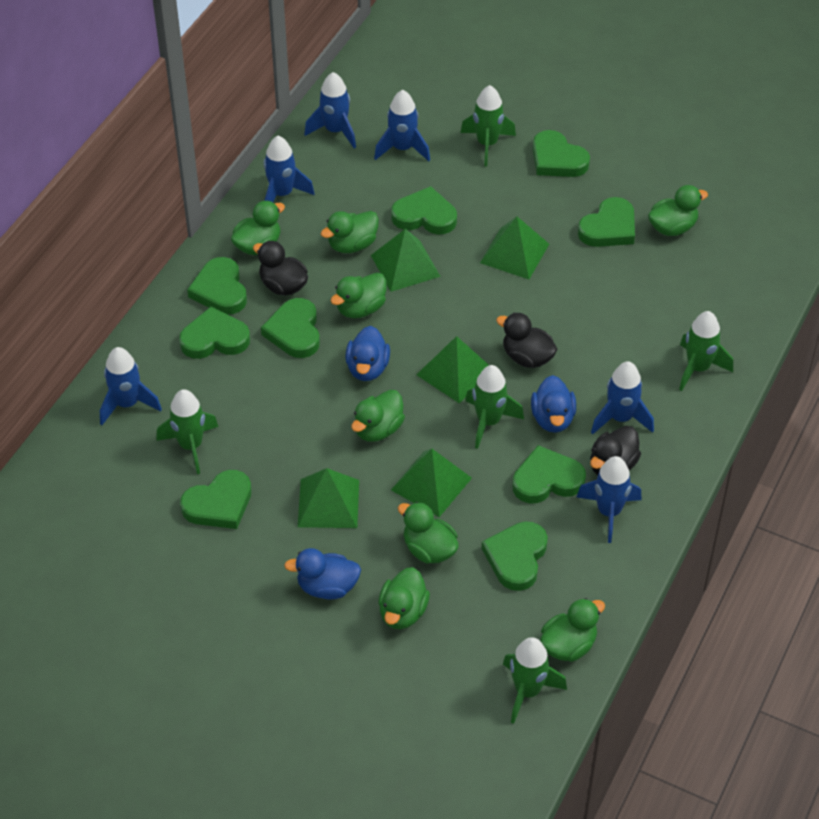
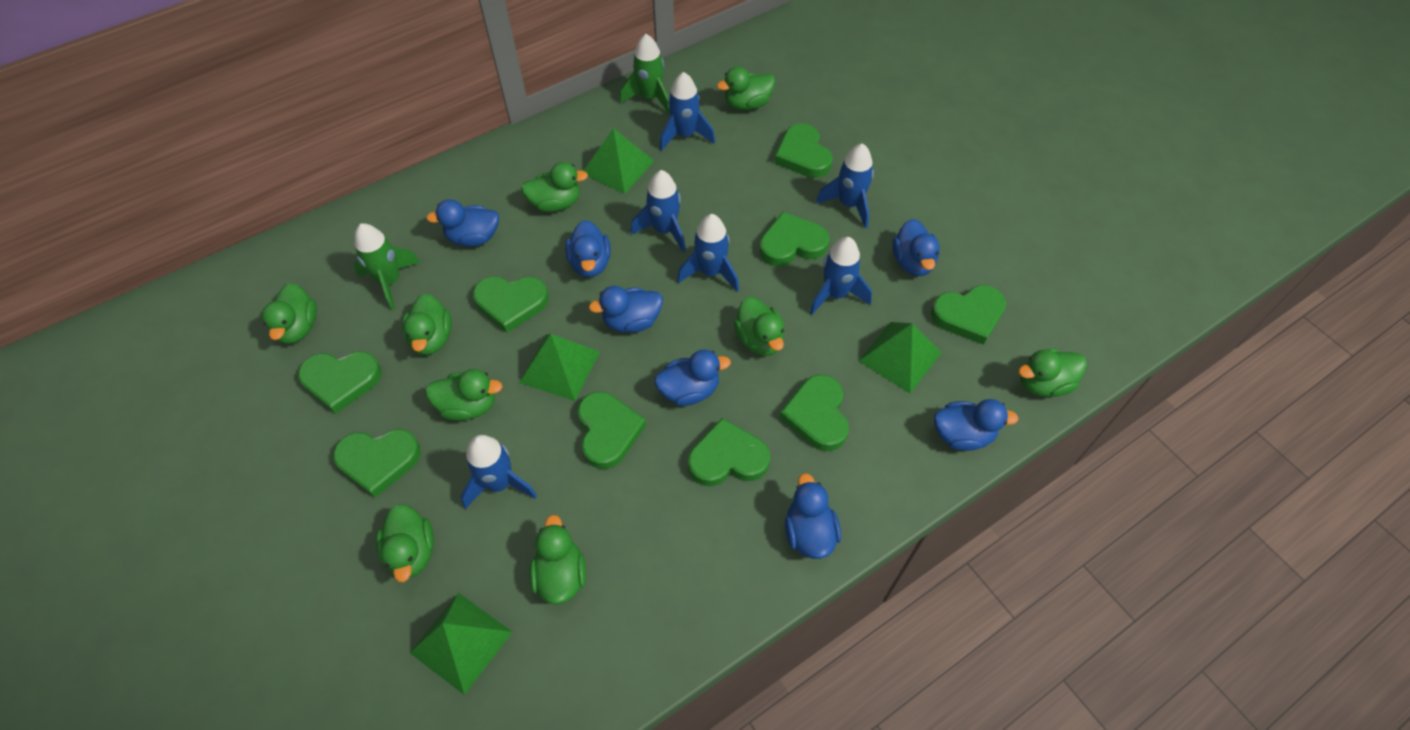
black duck: [253,241,308,296] [496,313,558,368] [590,426,641,475] = 3 -> none = 0
blue duck: [284,548,361,600] [345,326,390,381] [531,375,576,433] = 3 -> [426,199,499,246] [565,220,611,277] [589,286,663,333] [654,350,731,406] [785,473,841,559] [892,219,940,276] [934,399,1018,451] = 7
green duck: [231,200,285,255] [320,211,379,253] [331,273,387,318] [351,390,405,442] [378,567,430,629] [398,502,459,564] [540,598,605,662] [648,185,708,236] = 8 -> [262,283,317,344] [376,504,434,582] [402,293,452,355] [425,369,502,421] [521,162,588,212] [529,515,586,605] [717,66,775,110] [734,297,785,356] [1018,349,1087,397] = 9
green pyramid: [298,468,359,528] [371,229,441,292] [391,449,472,517] [416,336,489,403] [480,217,549,279] = 5 -> [410,593,512,695] [519,334,600,401] [584,128,654,194] [859,322,942,394] = 4
green rocket: [156,389,218,474] [460,85,516,167] [465,365,524,449] [503,637,567,724] [679,311,733,391] = 5 -> [353,223,421,310] [620,34,670,115] = 2

